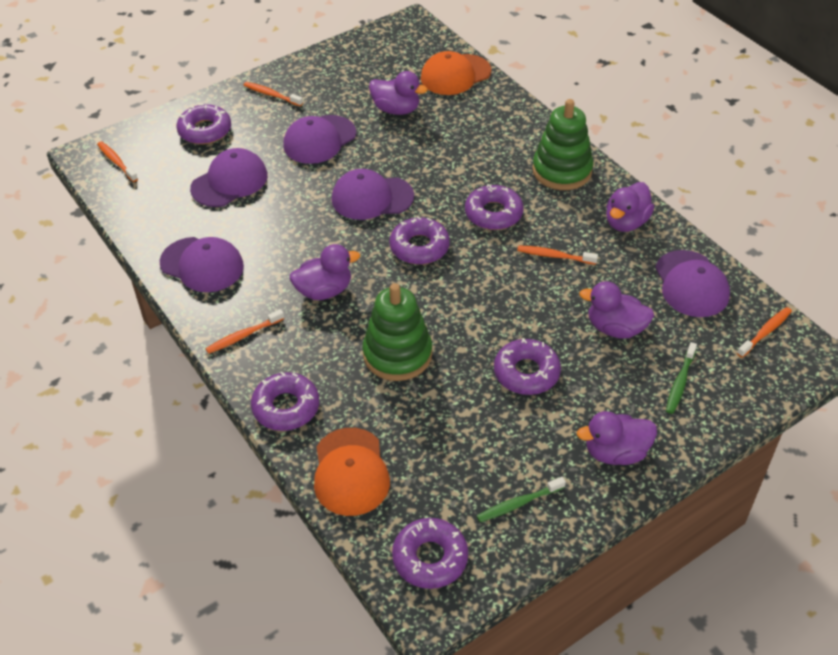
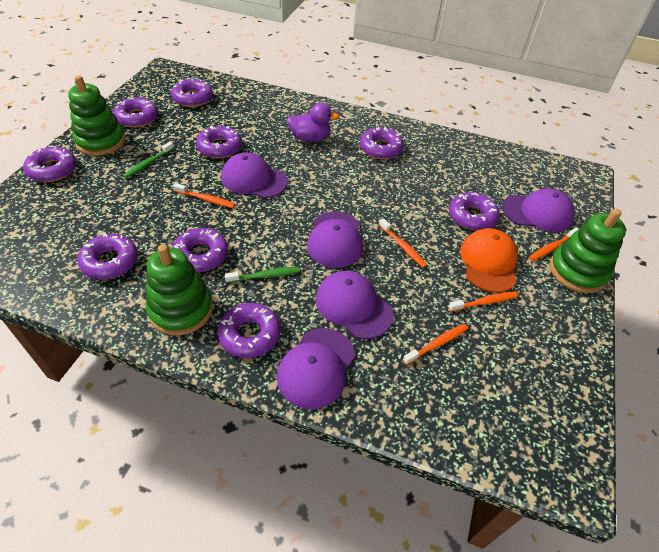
green stacking toy: [363,283,432,381] [532,99,593,190] = 2 -> [68,75,126,156] [146,244,213,335] [549,209,626,293] = 3
orange cap: [314,428,390,516] [421,51,492,95] = 2 -> [460,228,518,293] = 1
purple donut: [177,104,231,145] [251,372,319,431] [390,216,450,265] [392,518,468,589] [465,184,523,230] [494,338,561,395] = 6 -> [23,146,76,182] [77,233,138,280] [113,97,158,128] [171,78,213,107] [172,228,228,272] [196,126,242,158] [218,303,281,358] [360,127,404,159] [449,192,500,231] = 9
purple duck: [290,244,360,300] [369,71,428,115] [577,411,657,465] [579,281,654,339] [606,182,654,232] = 5 -> [287,103,339,142] = 1

